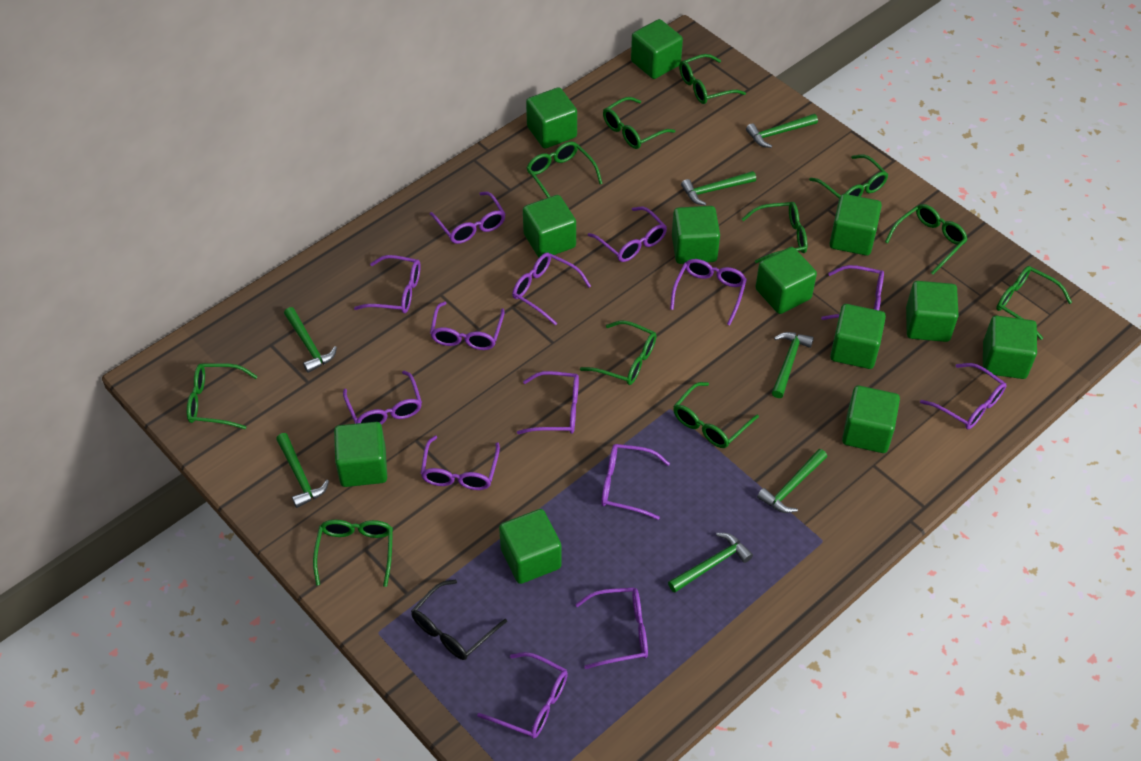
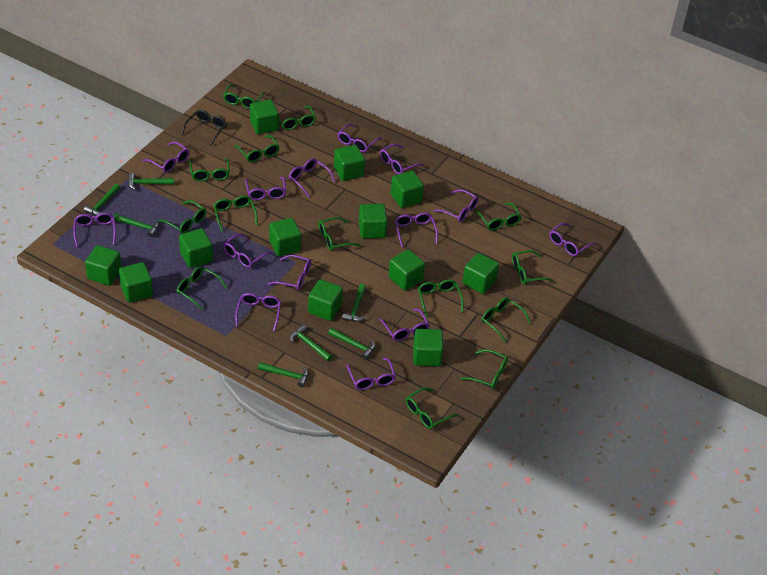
green glasses: [187,363,258,429] [313,520,393,587] [527,141,603,198] [580,321,657,385] [603,97,675,149] [673,382,759,448] [679,54,746,104] [742,202,807,263] [809,155,888,198] [885,204,968,274] [996,266,1072,340] = 11 -> [158,200,207,234] [177,266,227,311] [189,159,230,182] [214,196,258,232] [223,84,265,109] [235,135,279,162] [279,106,316,130] [318,217,361,251] [406,387,458,429] [418,279,464,317] [461,349,508,389] [475,203,521,231] [481,297,531,342] [512,250,554,284] = 14

